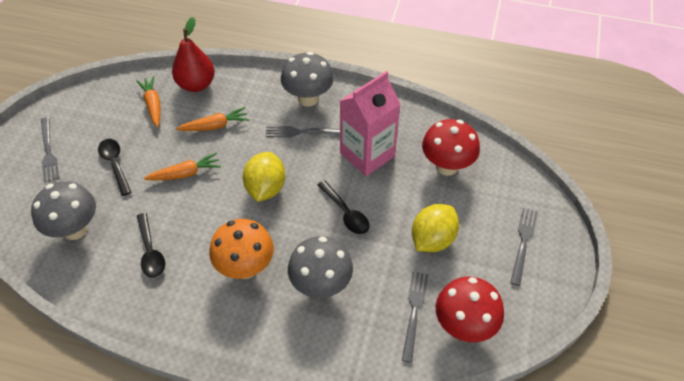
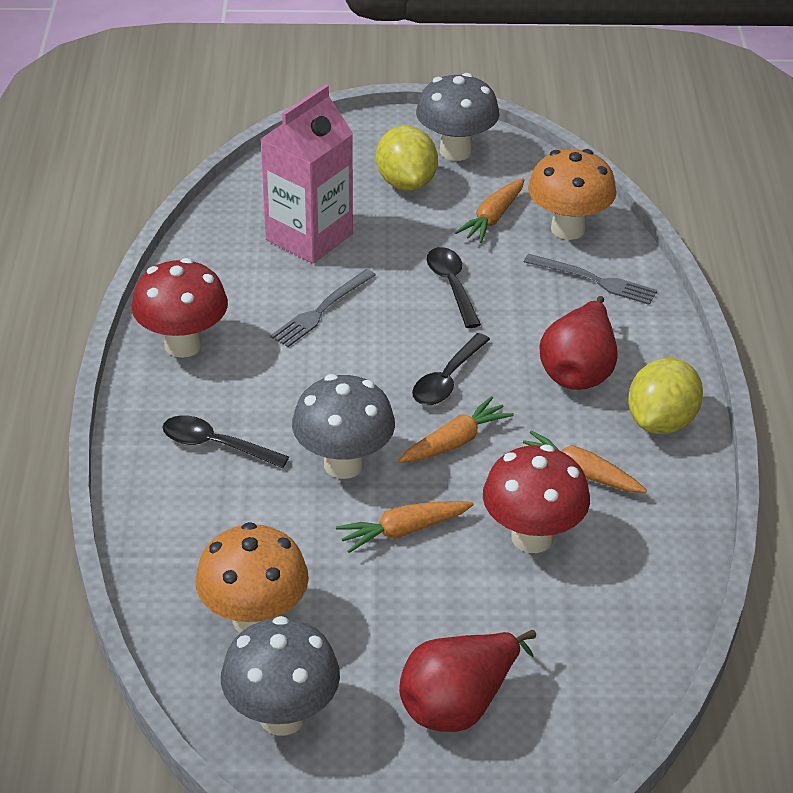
grey fork: [41,117,59,182] [265,126,340,138] [402,272,428,363] [510,208,538,286] = 4 -> [270,269,376,347] [524,254,657,305] = 2
orange carrot: [136,76,161,128] [144,152,221,180] [176,107,249,131] = 3 -> [336,501,474,553] [398,396,514,463] [454,178,525,243] [523,431,647,493] = 4
orange mushroom: [209,219,274,279] = 1 -> [195,522,309,633] [528,149,617,240] = 2
red pear: [172,17,215,92] = 1 -> [399,630,536,732] [539,296,618,390] = 2

